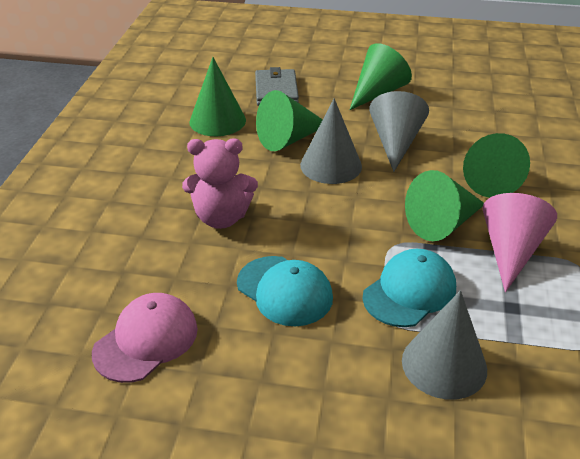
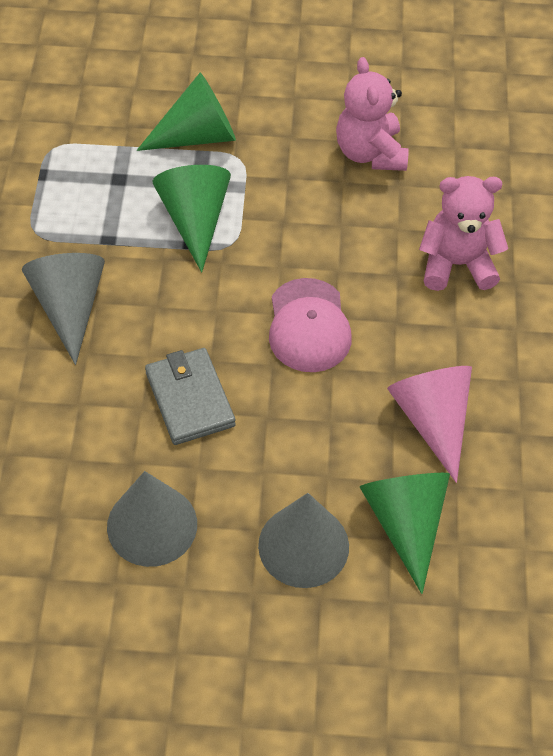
green cone: [189,57,246,136] [256,90,323,151] [350,43,412,110] [405,170,484,241] [463,133,530,198] = 5 -> [137,73,236,151] [153,165,231,273] [360,473,450,594] = 3
pink teddy bear: [182,138,258,229] = 1 -> [336,57,409,171] [419,176,508,291] = 2
turquoise cap: [237,256,333,326] [363,249,456,327] = 2 -> none = 0

